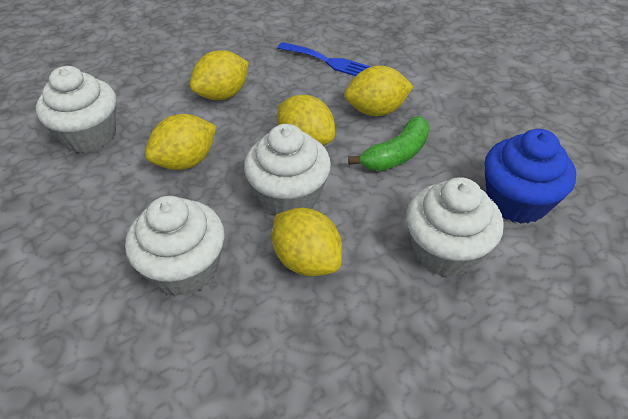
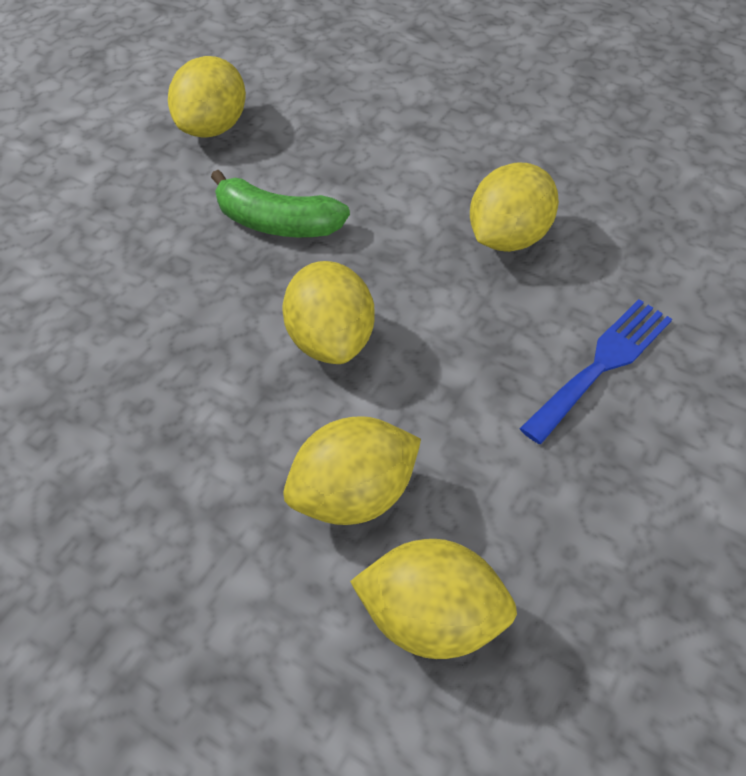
blue cupcake: [484,129,576,224] = 1 -> none = 0
white cupcake: [36,66,116,153] [125,196,225,296] [244,124,331,214] [406,177,504,277] = 4 -> none = 0

